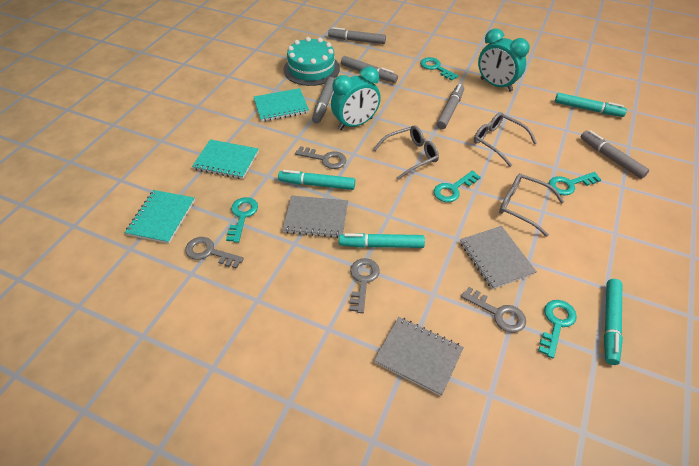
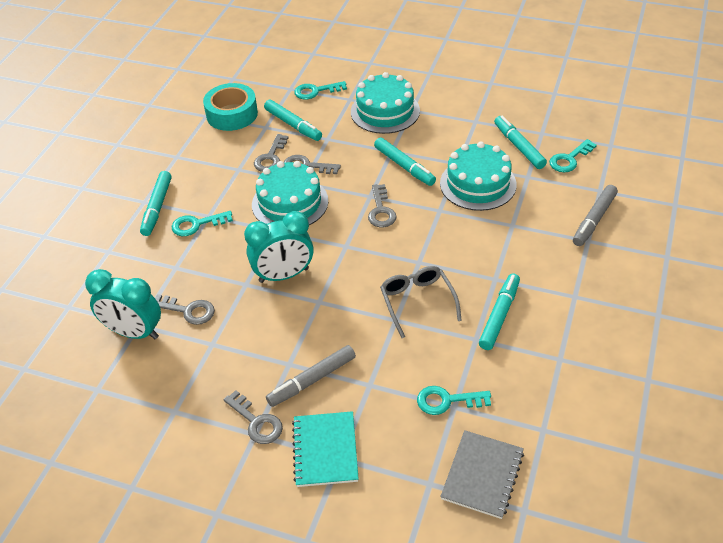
grey glasses: [373,125,439,180] [474,112,537,167] [499,173,564,237] = 3 -> [380,266,462,338] = 1
grey key: [185,237,244,269] [295,146,346,169] [349,258,380,313] [461,287,526,333] = 4 -> [155,294,215,325] [223,390,283,444] [254,134,289,172] [284,155,341,174] [368,184,397,227] = 5
grey marker: [312,77,335,124] [328,27,386,44] [341,56,398,83] [436,84,464,129] [581,130,649,179] = 5 -> [266,345,356,407] [573,185,618,246] = 2
grey notebook: [282,195,348,238] [374,317,464,396] [460,226,537,289] = 3 -> [440,430,524,519] = 1
turquoise cake: [284,37,340,86] = 1 -> [252,161,328,225] [351,72,420,134] [440,141,517,211] = 3
turquoise key: [226,197,258,243] [420,57,459,81] [434,170,481,202] [538,300,577,358] [549,172,602,195] = 5 -> [172,211,233,236] [294,81,347,100] [417,386,491,415] [549,139,597,172] = 4
turquoise marker: [278,170,355,190] [339,233,425,248] [555,93,627,117] [604,279,623,365] = 4 -> [140,171,172,236] [264,100,322,141] [374,138,436,186] [479,273,520,350] [494,116,547,169] = 5
turquoise notebook: [125,190,195,244] [192,139,259,179] [254,88,309,122] = 3 -> [292,411,359,487] = 1
turquoise tape: none = 0 -> [203,83,258,131] = 1

